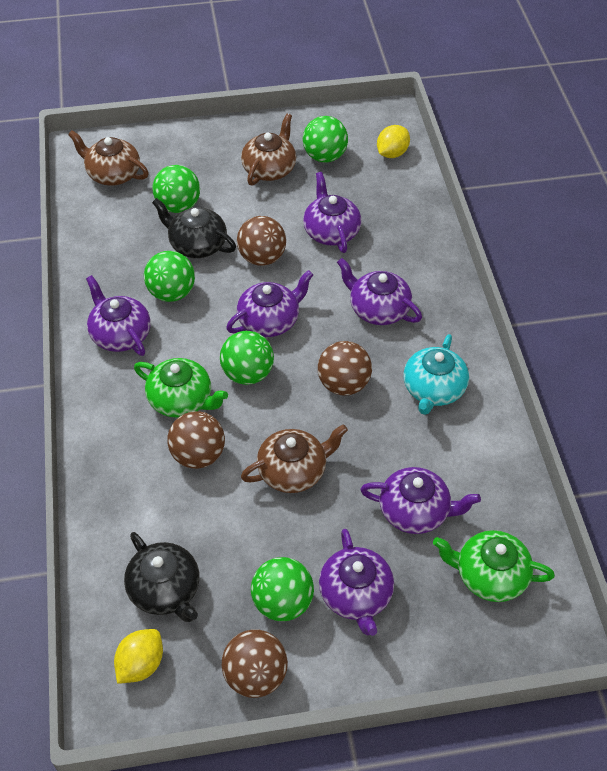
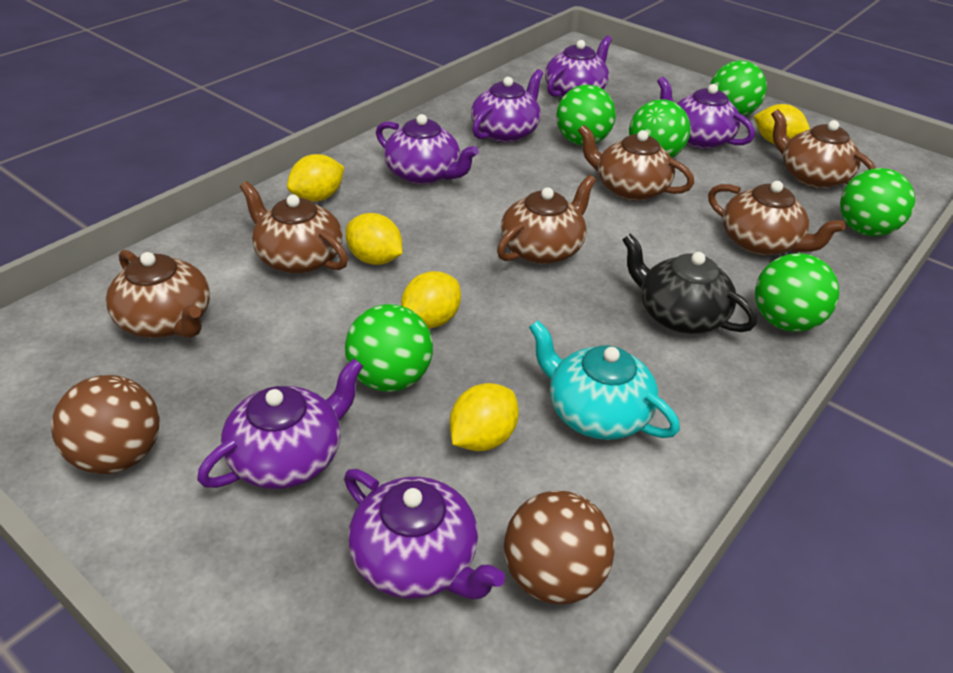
black teapot: [124,532,199,622] [152,198,236,258] = 2 -> [622,234,757,334] = 1
brown ball: [167,411,225,469] [222,629,288,698] [237,216,286,266] [318,341,372,395] = 4 -> [51,375,159,474] [504,491,615,605] = 2
brown teapot: [68,130,149,186] [241,114,296,185] [241,424,348,493] = 3 -> [106,250,210,338] [240,181,348,274] [497,175,596,264] [578,124,694,201] [708,181,846,255] [771,109,876,188] = 6
green ball: [144,251,195,302] [152,165,200,213] [220,331,274,385] [251,557,314,621] [303,116,348,163] = 5 -> [345,304,433,392] [556,85,616,145] [629,100,690,158] [710,60,767,116] [755,253,839,332] [840,168,915,236] = 6
green teapot: [134,358,228,418] [433,530,555,602] = 2 -> none = 0
yellow lemon: [114,629,163,684] [377,125,410,158] = 2 -> [287,154,344,201] [346,213,403,265] [401,271,461,329] [450,383,519,451] [754,104,810,144] = 5

